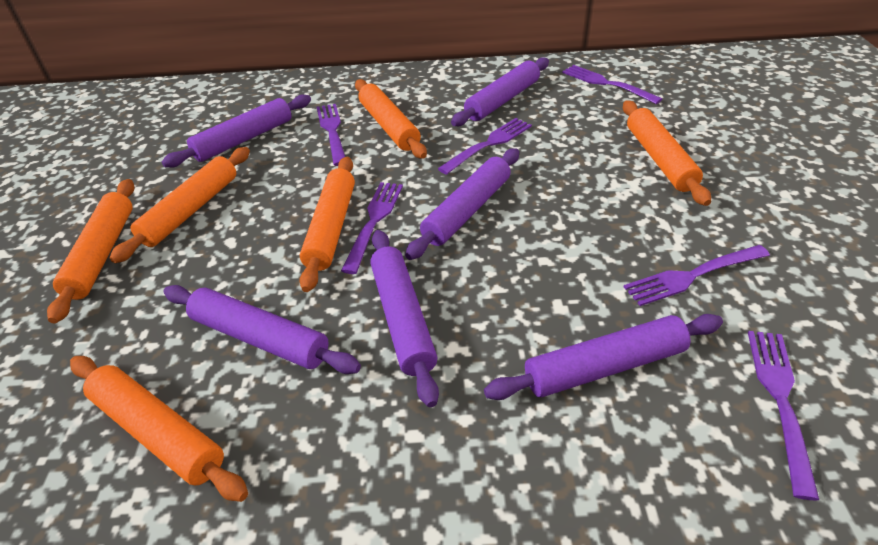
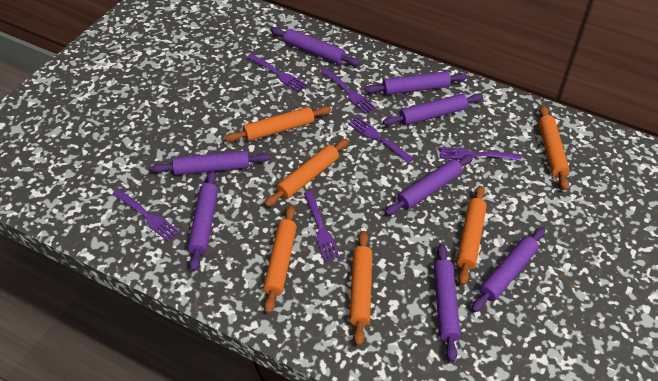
purple rolling pin: [162,95,311,168] [163,285,361,374] [370,230,439,407] [405,148,519,260] [451,57,549,126] [484,314,723,400] = 6 -> [151,151,270,175] [188,170,218,271] [270,27,360,66] [364,71,468,95] [383,94,483,126] [385,155,473,215] [434,244,461,362] [472,227,545,312] = 8

